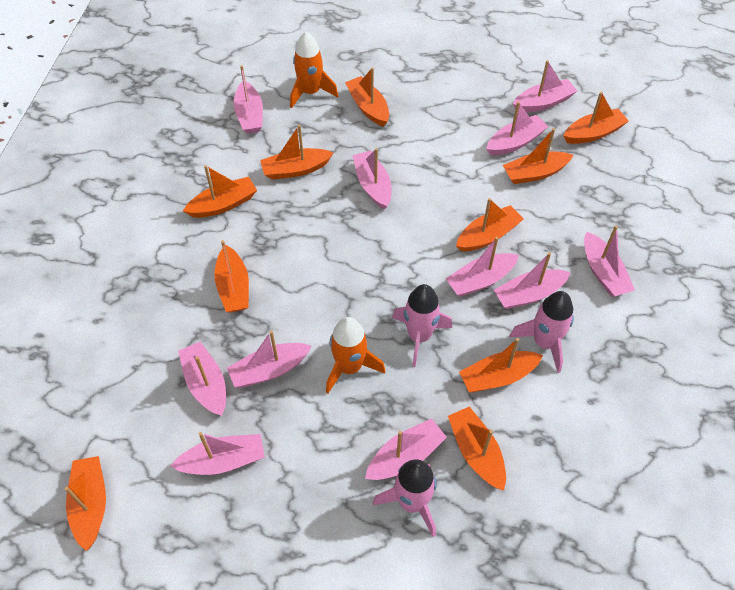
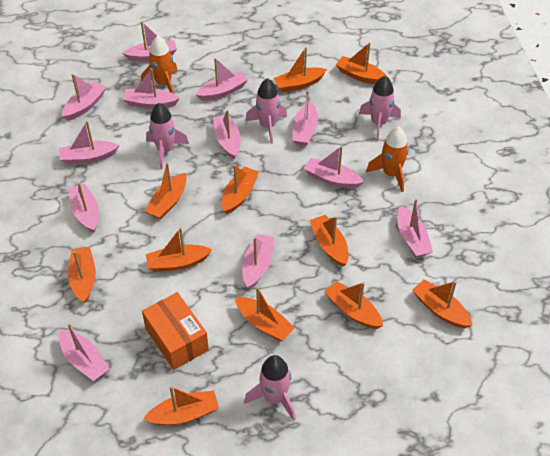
orange boat: [65,456,106,551] [183,165,257,218] [214,240,249,312] [260,125,333,180] [345,67,389,127] [448,406,506,491] [456,198,524,251] [459,338,543,392] [503,128,573,184] [564,92,629,144] = 10 -> [68,247,96,303] [143,386,219,425] [145,163,186,219] [146,228,212,272] [222,165,259,214] [235,287,295,341] [273,47,327,92] [310,215,349,267] [325,281,383,329] [336,42,387,84] [412,280,472,328] = 11
orange box: none = 0 -> [142,292,209,370] = 1
pink boat: [171,432,265,475] [178,342,226,416] [227,330,312,387] [234,65,263,134] [352,148,391,210] [365,418,447,480] [446,237,519,297] [486,102,549,156] [494,252,571,309] [513,60,577,112] [584,225,635,297] = 11 -> [59,121,119,164] [59,323,110,381] [62,74,106,121] [68,183,99,233] [123,21,177,62] [123,68,180,109] [196,58,248,101] [213,110,241,159] [242,234,274,289] [292,91,318,146] [304,146,364,188] [397,199,433,257] = 12
pink rocket: [373,459,437,537] [392,284,452,367] [510,291,574,373] = 3 -> [146,103,189,169] [244,355,296,421] [245,78,287,144] [359,75,401,141] = 4

